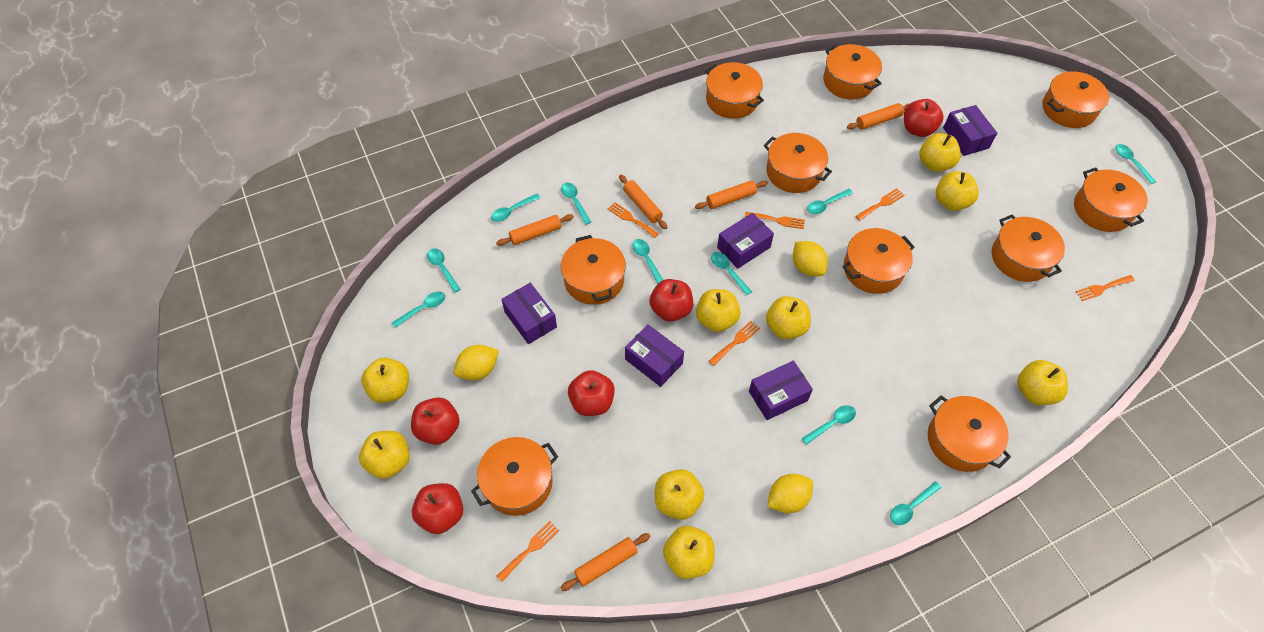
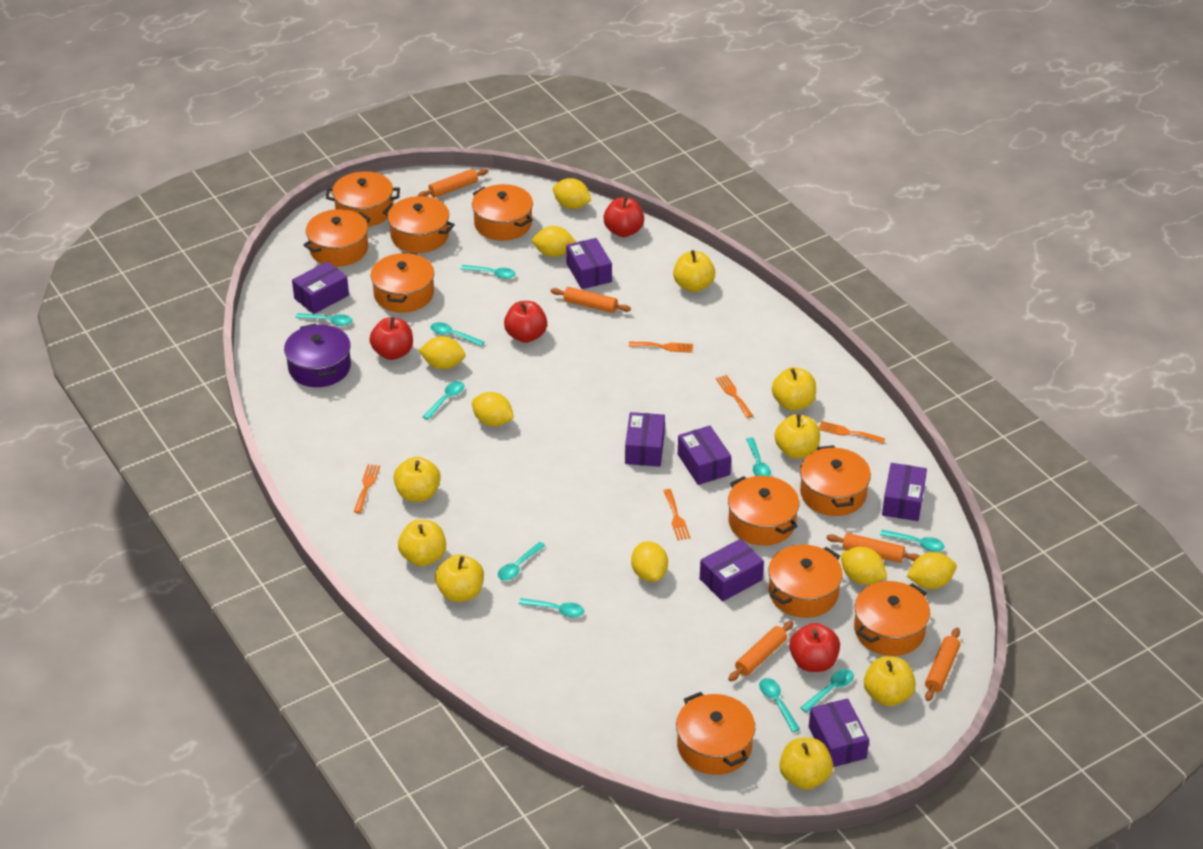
orange fork: [497,521,559,582] [608,202,659,238] [708,321,760,366] [745,212,805,229] [855,188,905,221] [1076,275,1135,301] = 6 -> [354,464,380,513] [629,342,693,353] [663,489,691,540] [716,375,753,418] [819,421,885,443] = 5
purple box: [501,283,557,344] [625,324,684,387] [717,213,774,269] [749,361,813,420] [943,105,997,156] = 5 -> [292,261,349,314] [566,238,612,289] [625,412,665,467] [678,426,731,485] [700,539,764,602] [809,698,869,767] [882,463,927,521] = 7
purple pot: none = 0 -> [284,323,351,387] = 1
red apple: [411,397,460,445] [412,483,463,534] [568,370,615,416] [650,279,693,322] [904,99,944,137] = 5 -> [370,317,413,360] [504,301,547,343] [603,196,644,237] [789,623,840,672] = 4
yellow apple: [359,431,410,479] [361,358,409,403] [655,469,704,520] [663,526,715,579] [696,289,741,332] [766,296,811,340] [919,133,961,172] [936,171,979,211] [1017,360,1068,405] = 9 -> [393,456,441,502] [398,520,446,567] [435,554,484,602] [673,250,715,292] [772,367,816,411] [774,414,820,459] [779,738,833,790] [864,656,916,706] = 8
yellow lemon: [454,345,499,381] [767,474,813,513] [793,241,828,276] = 3 -> [419,336,465,369] [472,392,514,426] [532,226,576,257] [553,178,591,209] [631,541,668,582] [841,547,887,585] [907,552,957,589] = 7

